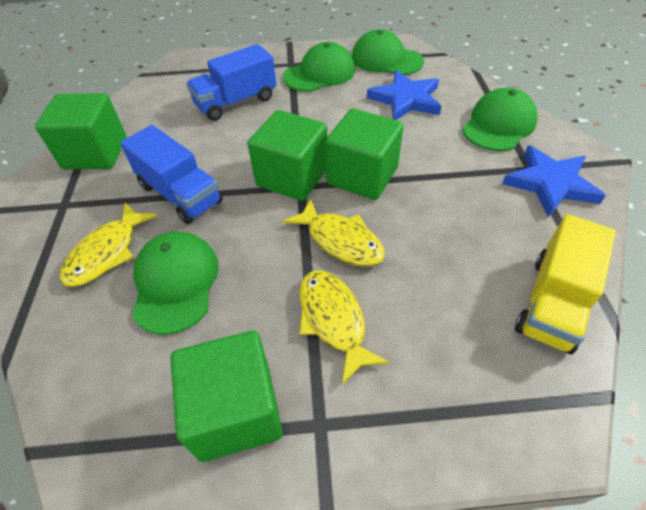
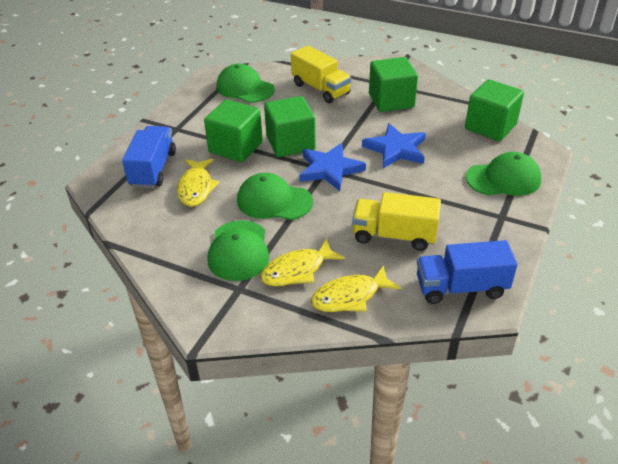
yellow truck: [515,214,616,354] = 1 -> [291,45,351,103] [352,192,441,251] = 2

